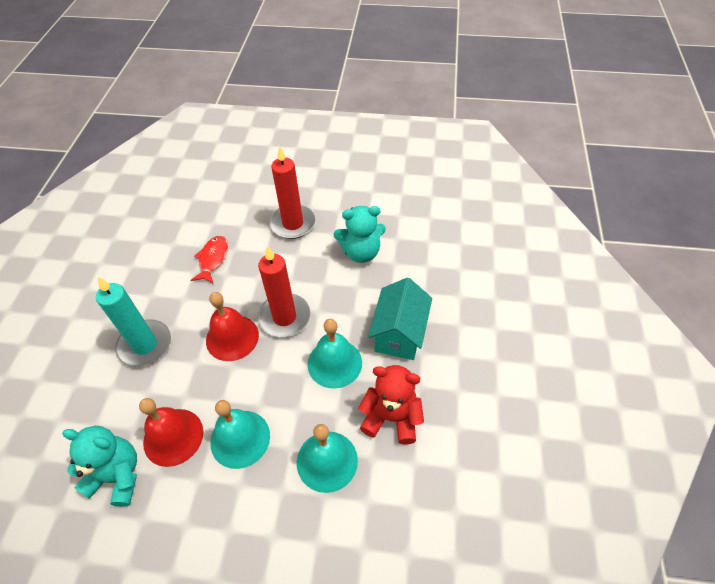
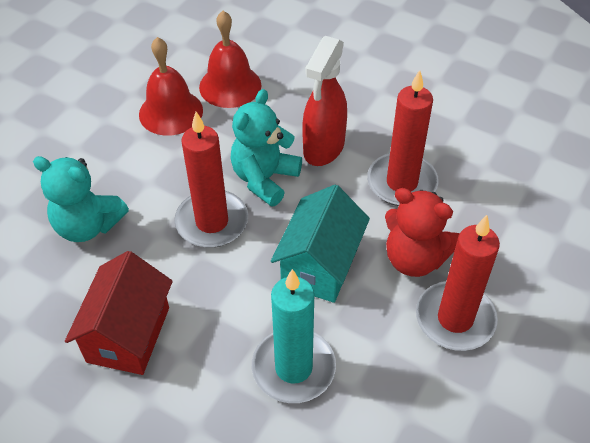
red candle: [257,246,311,337] [269,146,316,239] = 2 -> [174,112,248,248] [367,70,439,206] [416,215,500,351] = 3
red fish: [191,236,228,284] = 1 -> none = 0
red house: none = 0 -> [65,251,173,375] = 1
red spray bottle: none = 0 -> [302,36,347,166] = 1
turquoise bell: [210,400,270,469] [297,424,358,493] [308,319,362,389] = 3 -> none = 0

